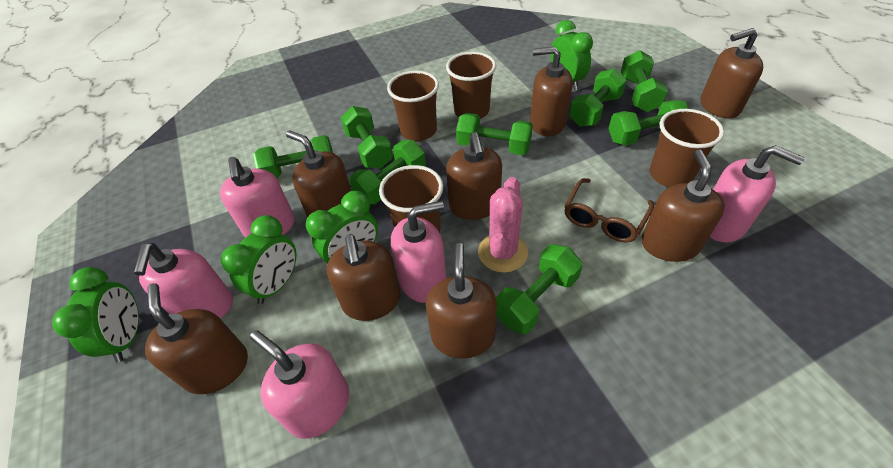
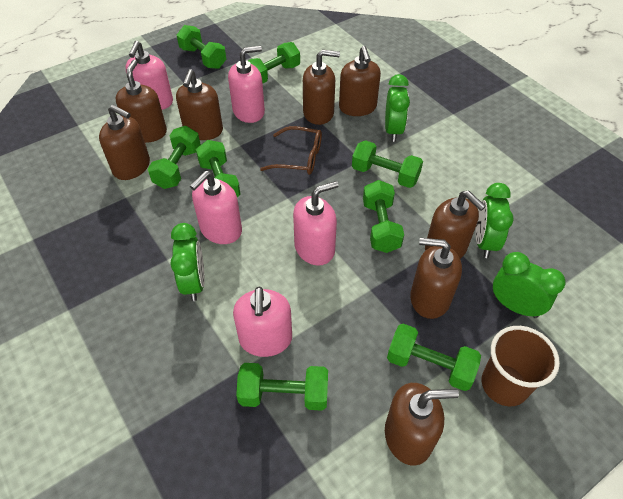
brown cup: [379,165,443,233] [387,71,439,141] [446,52,496,119] [649,109,724,187] = 4 -> [482,326,560,406] = 1
pink cactus: [478,177,528,273] = 1 -> none = 0

